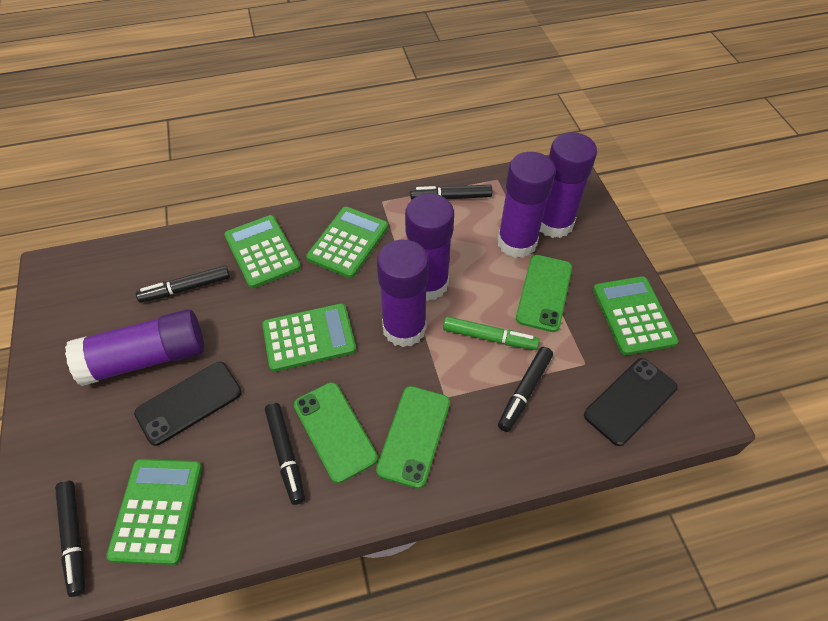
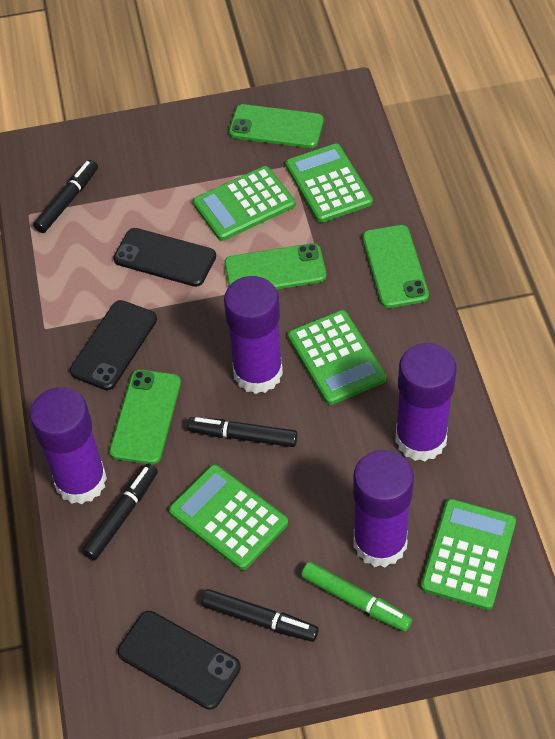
black marker: [55,481,85,597] [136,265,230,303] [265,403,305,505] [410,184,492,200] [498,347,553,432] = 5 -> [33,160,98,233] [82,464,158,560] [187,417,298,447] [201,589,319,642] = 4
black phone: [134,362,242,446] [584,358,678,446] = 2 -> [70,300,157,390] [113,228,216,287] [117,611,241,710] = 3
green phone: [294,382,378,483] [376,386,450,489] [516,255,572,332] = 3 -> [109,370,181,464] [224,243,326,290] [229,104,324,148] [362,225,429,308] = 4
purple glue stick: [65,309,204,386] [377,240,429,347] [405,194,454,301] [497,152,556,258] [540,132,597,238] = 5 -> [30,387,107,504] [224,276,283,394] [353,450,414,567] [395,343,457,462] = 4

